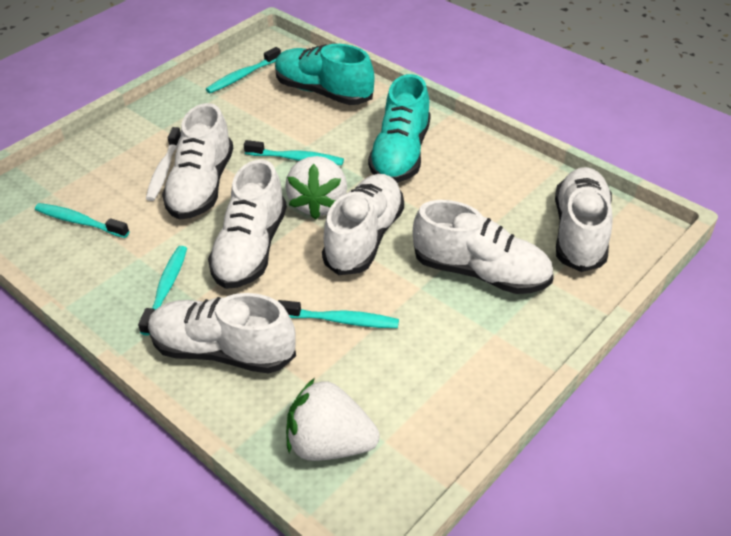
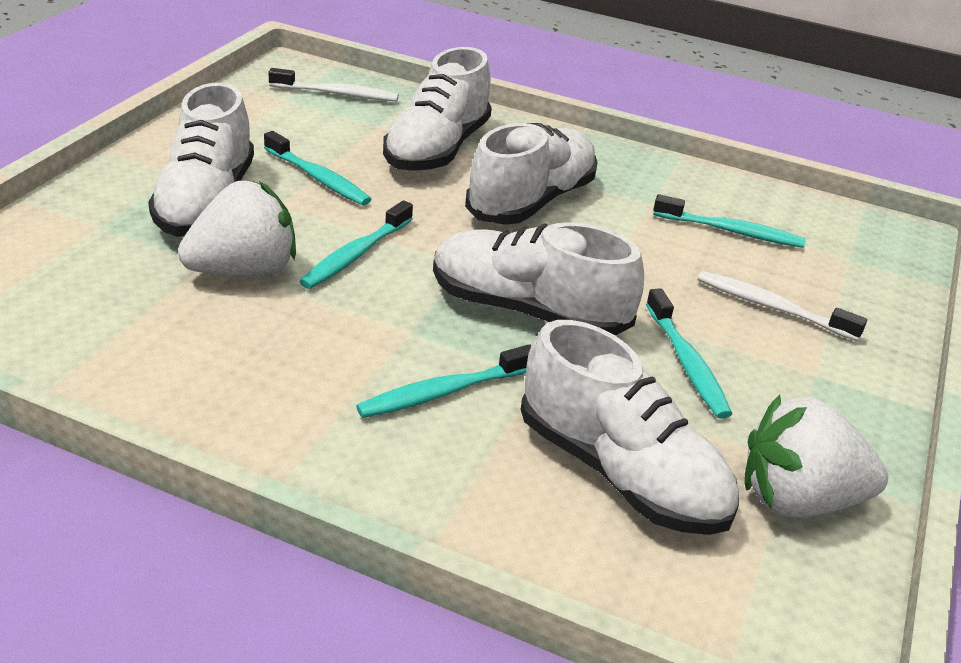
turquoise shoe: [275,44,375,105] [368,74,431,183] = 2 -> none = 0
white shoe: [148,293,296,374] [162,103,233,220] [208,159,287,289] [322,174,404,275] [413,200,554,294] [555,167,613,272] = 6 -> [148,83,254,237] [383,47,492,171] [433,222,644,335] [465,123,598,225] [520,320,739,535] = 5
white toothbrush: [146,127,181,201] = 1 -> [268,68,399,101] [697,271,867,341] = 2

